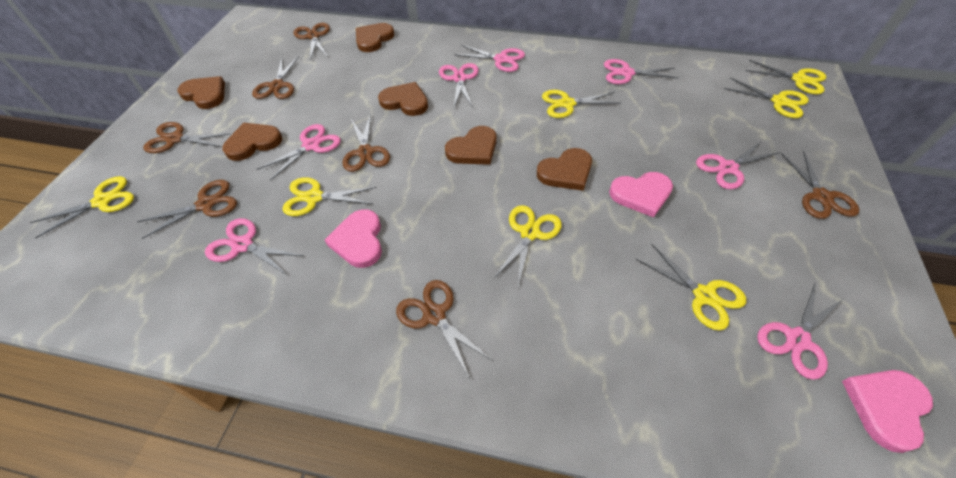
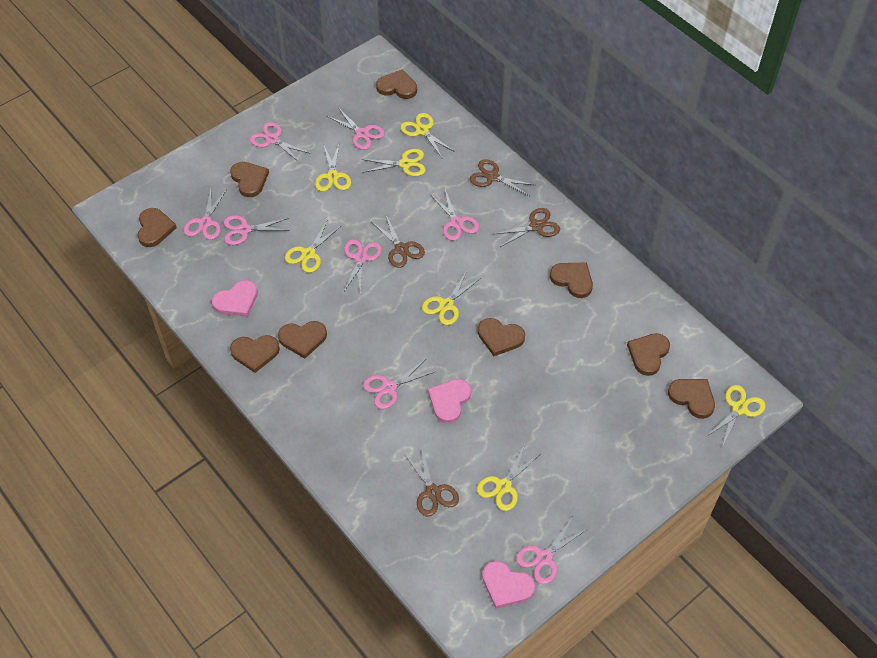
brown heart: [178,76,225,109] [223,123,282,161] [356,23,394,52] [378,82,428,116] [445,126,497,165] [537,148,592,191] = 6 -> [138,208,177,247] [230,162,269,197] [230,335,280,373] [278,321,327,359] [376,69,417,99] [478,318,525,356] [550,263,593,298] [627,333,670,376] [668,379,715,419] = 9
brown scissors: [137,180,237,239] [143,122,231,153] [252,56,299,99] [293,23,330,60] [343,114,390,172] [396,280,493,379] [781,151,860,219] = 7 -> [372,216,425,268] [404,447,459,516] [470,159,535,196] [494,208,560,247] = 4
pink scissors: [205,218,303,275] [257,124,341,180] [439,63,479,107] [456,45,525,72] [604,59,679,84] [696,141,780,189] [757,282,845,380] = 7 -> [184,189,227,240] [224,215,290,245] [250,122,309,163] [327,108,385,150] [343,239,382,295] [363,359,436,409] [430,189,479,241] [516,518,587,584] = 8

